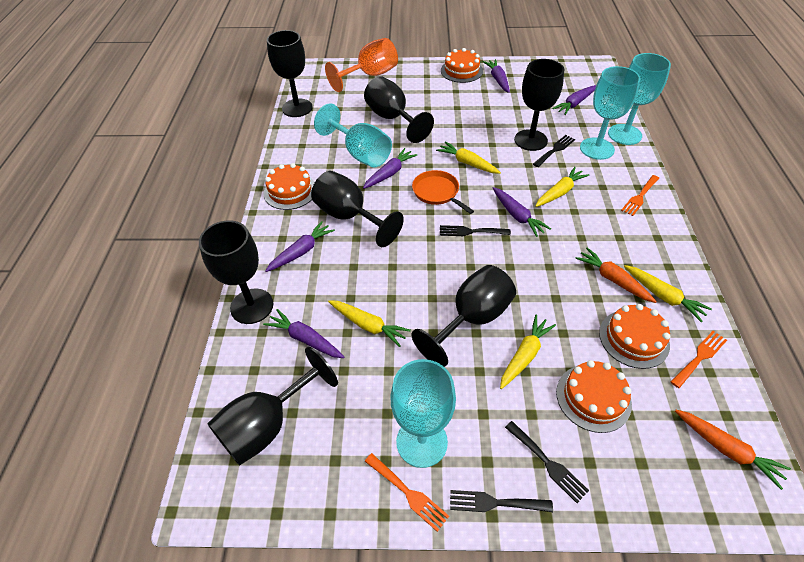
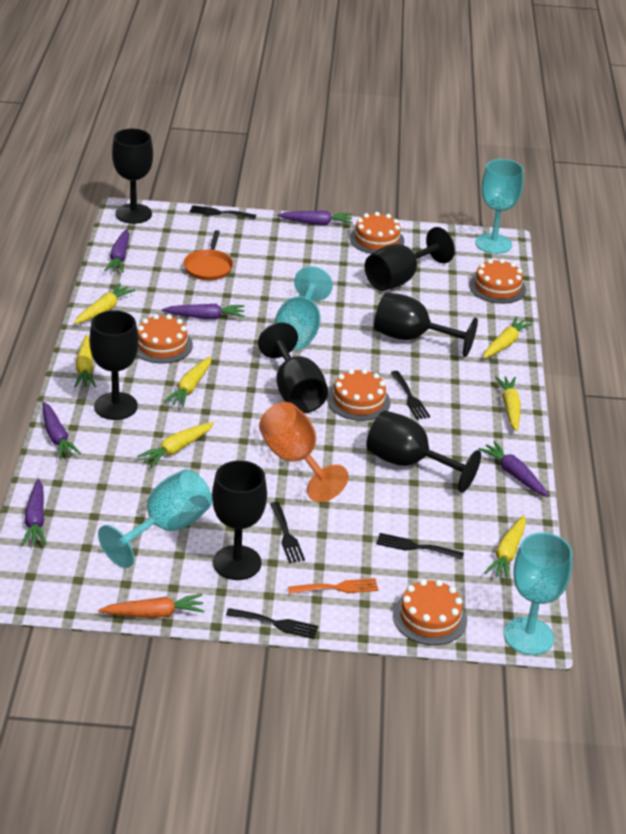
black fork: [440,225,511,236] [450,490,553,512] [505,421,589,503] [533,135,575,167] = 4 -> [190,205,256,219] [226,608,318,639] [270,502,305,563] [376,533,464,559] [391,371,430,420] = 5
orange cake: [264,163,315,210] [441,48,483,83] [556,360,632,433] [599,304,670,369] = 4 -> [136,314,193,364] [327,369,390,421] [350,212,404,254] [393,579,467,645] [469,259,526,304] = 5
orange carrot: [575,247,657,303] [675,410,791,490] = 2 -> [98,594,204,618] = 1
orange fork: [365,453,449,532] [621,175,659,216] [670,331,727,388] = 3 -> [288,578,378,594] = 1
yellow carrot: [328,300,411,347] [436,142,501,174] [500,315,556,389] [535,167,589,207] [624,265,712,322] = 5 -> [74,283,135,324] [74,335,96,388] [137,422,214,467] [164,356,211,408] [483,317,533,358] [485,515,526,580] [495,376,521,432] = 7

